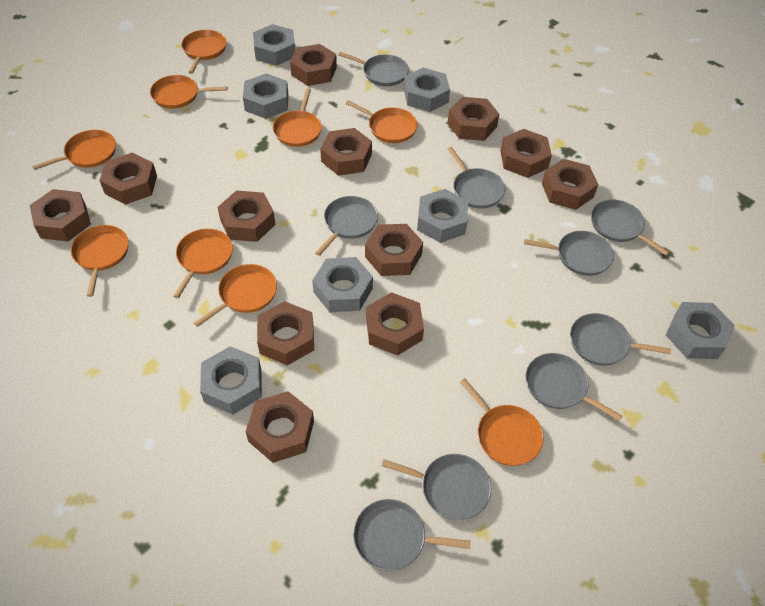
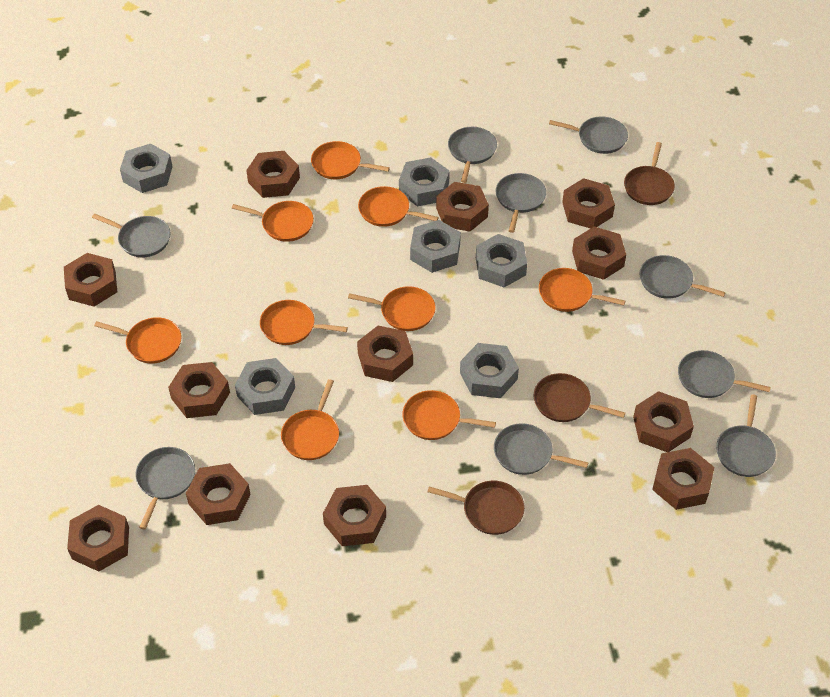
brown pan: none = 0 -> [428,481,525,535] [533,373,625,422] [624,142,675,205] = 3
grey nut: [200,346,262,415] [243,73,288,119] [253,24,295,66] [312,257,373,312] [404,68,450,112] [417,189,468,243] [666,302,735,359] = 7 -> [120,144,173,193] [235,358,295,415] [399,157,450,206] [410,220,461,273] [460,343,519,398] [476,234,527,287] = 6

